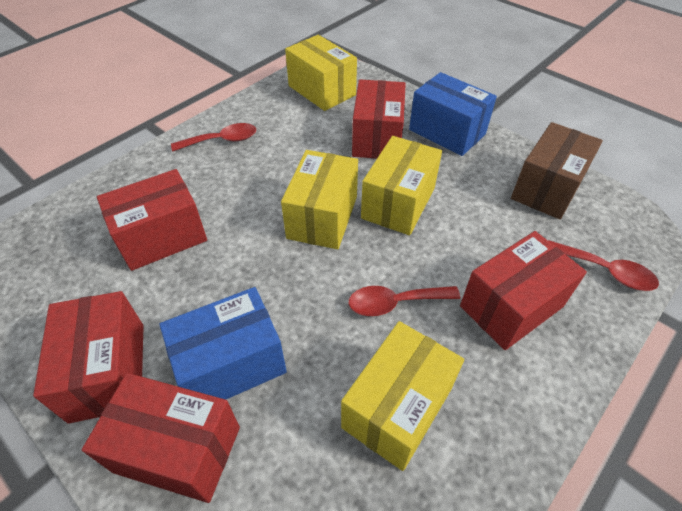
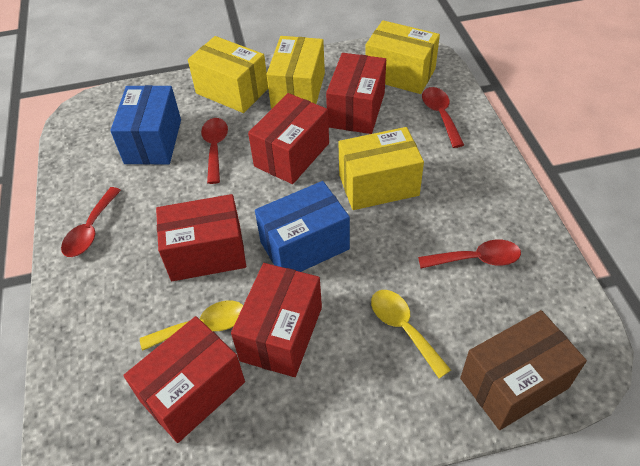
red spoon: [171,123,256,151] [349,286,460,316] [548,240,659,291] = 3 -> [61,187,121,257] [201,118,228,184] [418,240,521,269] [422,87,464,148] = 4
yellow spoon: none = 0 -> [140,301,243,351] [371,290,451,378] = 2

